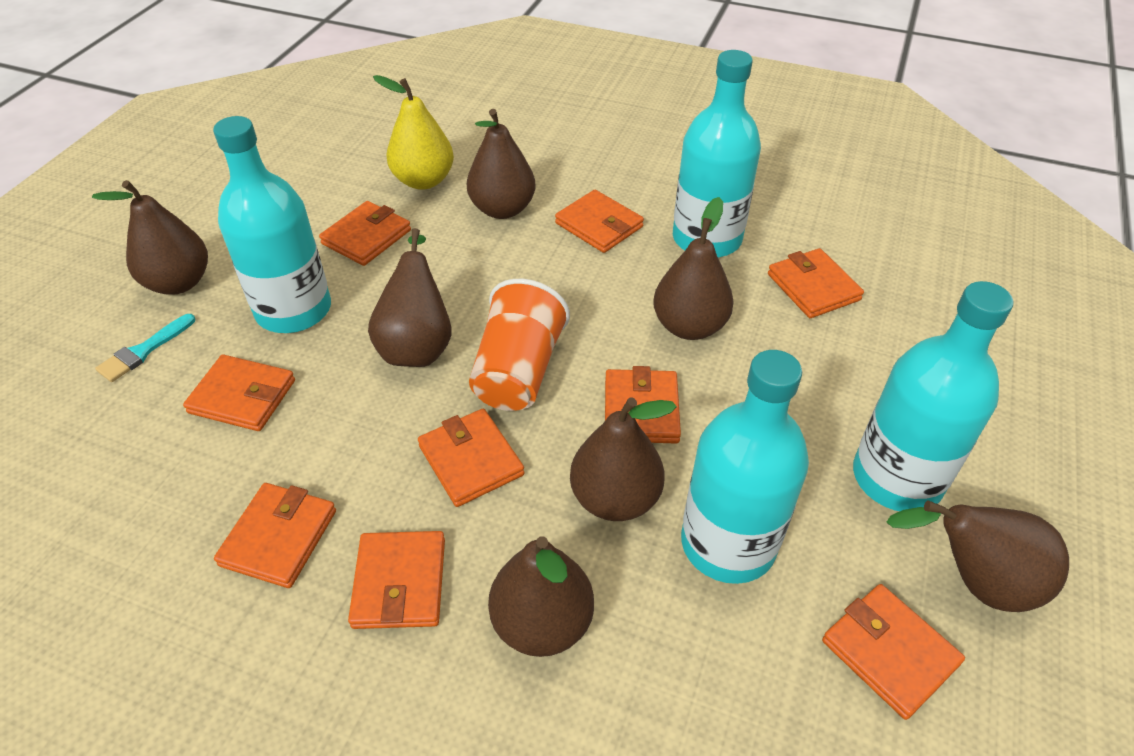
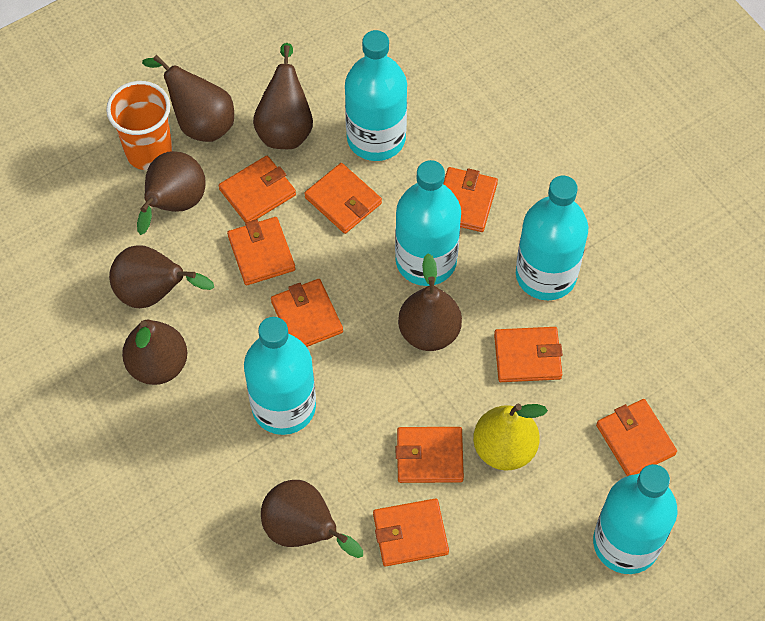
turquoise bottle: [213,116,331,333] [673,50,761,258] [681,350,809,584] [853,281,1013,511] = 4 -> [244,317,316,435] [345,30,407,161] [395,160,461,286] [516,176,588,300] [593,464,677,574] = 5
turquoise brush: [95,314,195,382] = 1 -> none = 0

